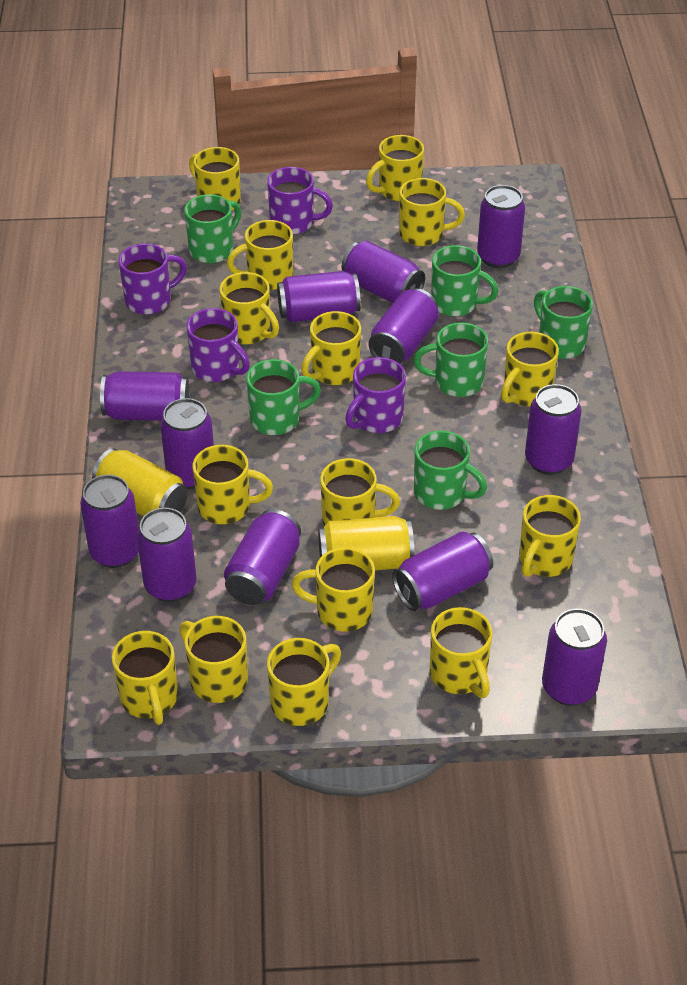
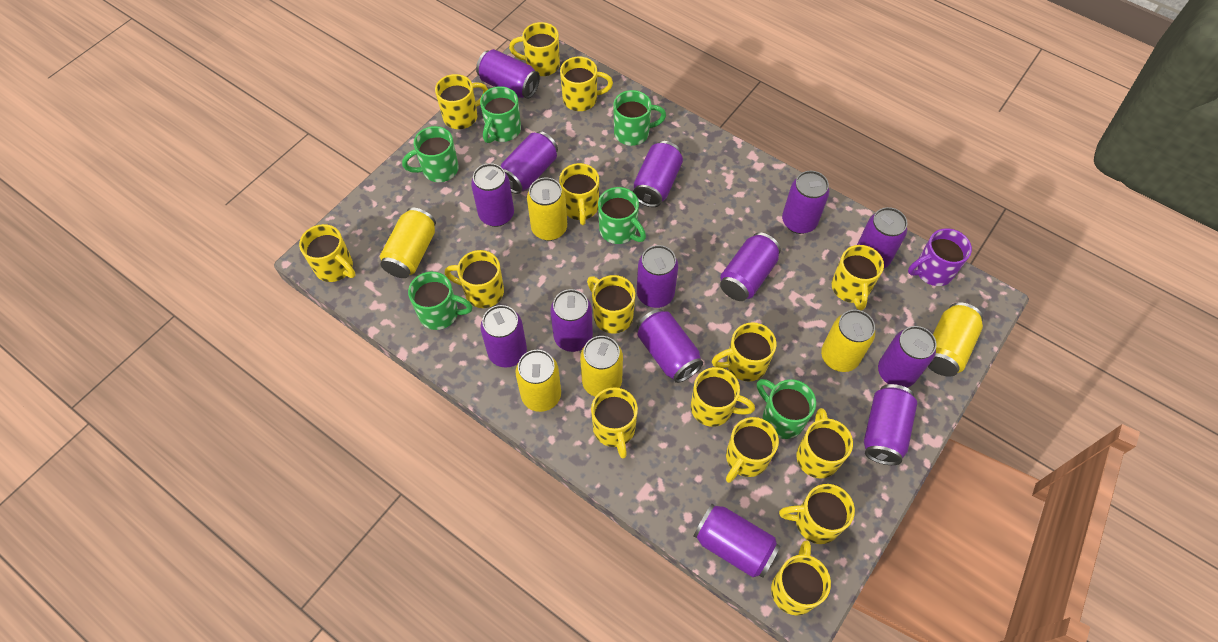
purple can: [80,475,139,568] [100,371,189,421] [137,508,197,602] [160,398,214,489] [224,509,301,605] [277,271,361,322] [342,241,425,303] [368,289,439,364] [392,531,493,611] [477,185,525,268] [525,384,582,475] [542,609,607,706] = 12 -> [471,163,514,227] [476,49,540,99] [480,305,527,368] [500,131,558,194] [550,289,593,352] [633,141,683,207] [637,245,678,308] [637,309,703,383] [693,504,780,578] [720,233,781,301] [782,171,829,234] [857,207,907,268] [864,384,917,465] [878,326,937,388] = 14
purple mug: [119,243,187,315] [186,308,250,382] [267,167,333,235] [345,357,406,433] = 4 -> [908,228,972,286] = 1
yellow can: [92,448,188,516] [318,516,414,570] = 2 -> [380,208,436,278] [516,350,561,412] [527,178,567,241] [580,336,623,397] [821,310,875,372] [928,302,983,377] = 6

